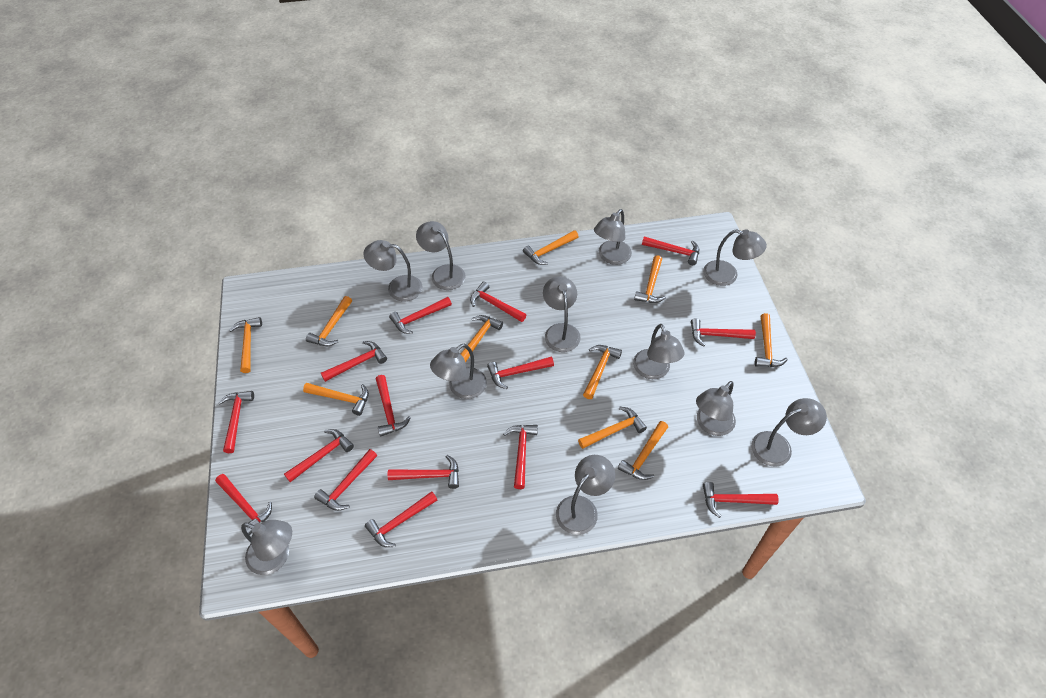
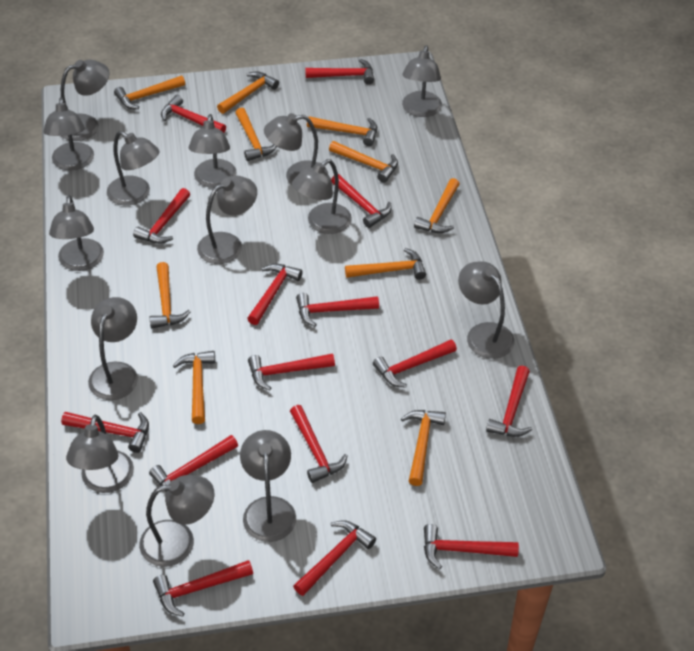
grey lamp: [241,520,292,575] [363,240,422,301] [416,221,466,290] [430,344,487,399] [543,276,581,352] [556,455,615,535] [594,209,632,265] [633,324,685,379] [696,381,736,436] [703,229,767,286] [751,398,827,467] = 11 -> [44,97,94,170] [49,195,104,271] [61,60,110,141] [66,415,134,493] [88,297,138,400] [107,131,159,206] [139,475,214,567] [189,114,237,188] [197,175,257,264] [240,430,296,542] [264,113,328,185] [292,159,352,234] [402,45,442,117] [458,261,515,359] = 14

